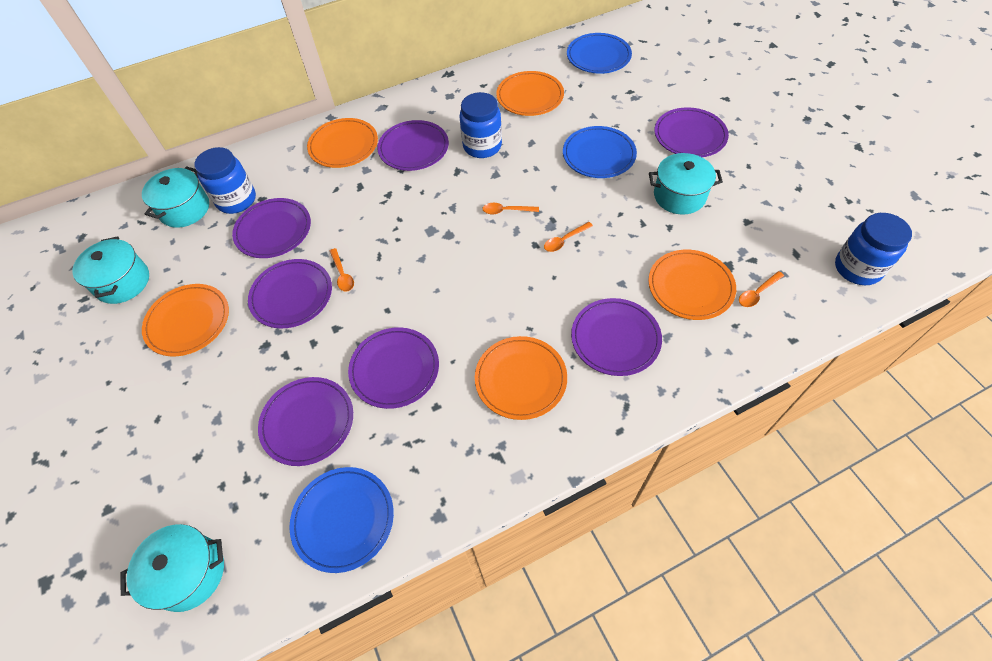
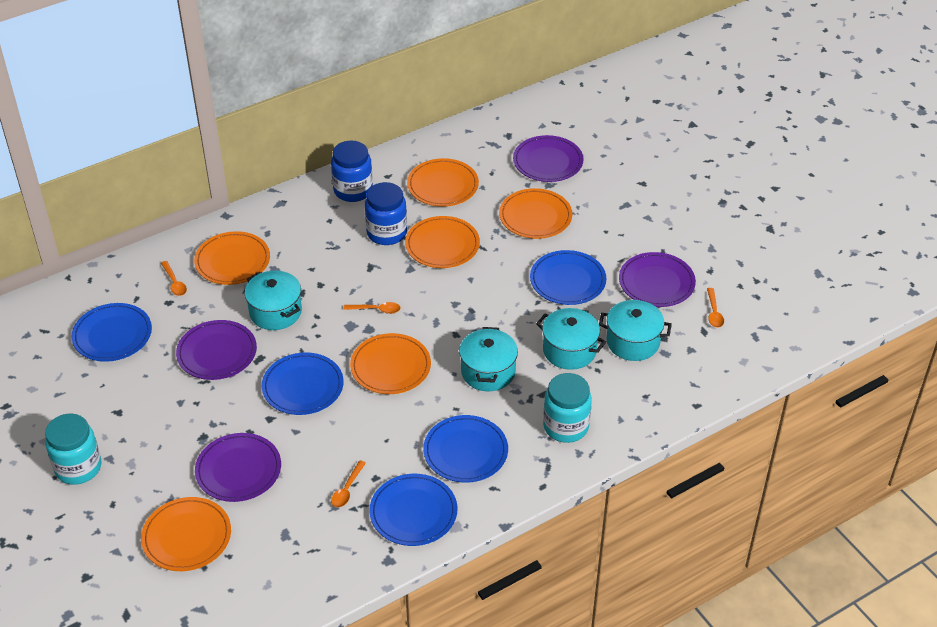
blue jar: [194,147,256,214] [459,92,502,158] [835,213,912,285] = 3 -> [331,141,373,202] [365,182,407,245] = 2
blue plate: [289,467,394,573] [563,126,637,178] [567,33,632,74] = 3 -> [71,303,152,362] [262,352,344,415] [369,474,457,546] [423,415,508,483] [530,250,606,305] = 5
orange plate: [142,284,229,356] [307,118,378,168] [475,336,567,420] [496,71,564,116] [648,250,736,320] = 5 -> [141,497,231,571] [194,231,270,285] [350,333,431,394] [405,216,480,268] [407,158,479,207] [499,188,572,239] = 6
purple plate: [232,198,311,258] [248,259,332,328] [258,377,353,466] [348,327,439,409] [377,120,449,171] [571,298,662,376] [655,107,729,157] = 7 -> [176,320,257,380] [195,433,281,502] [513,135,584,182] [619,252,696,307] = 4
turquoise jar: none = 0 -> [45,413,101,485] [543,373,592,443] = 2

